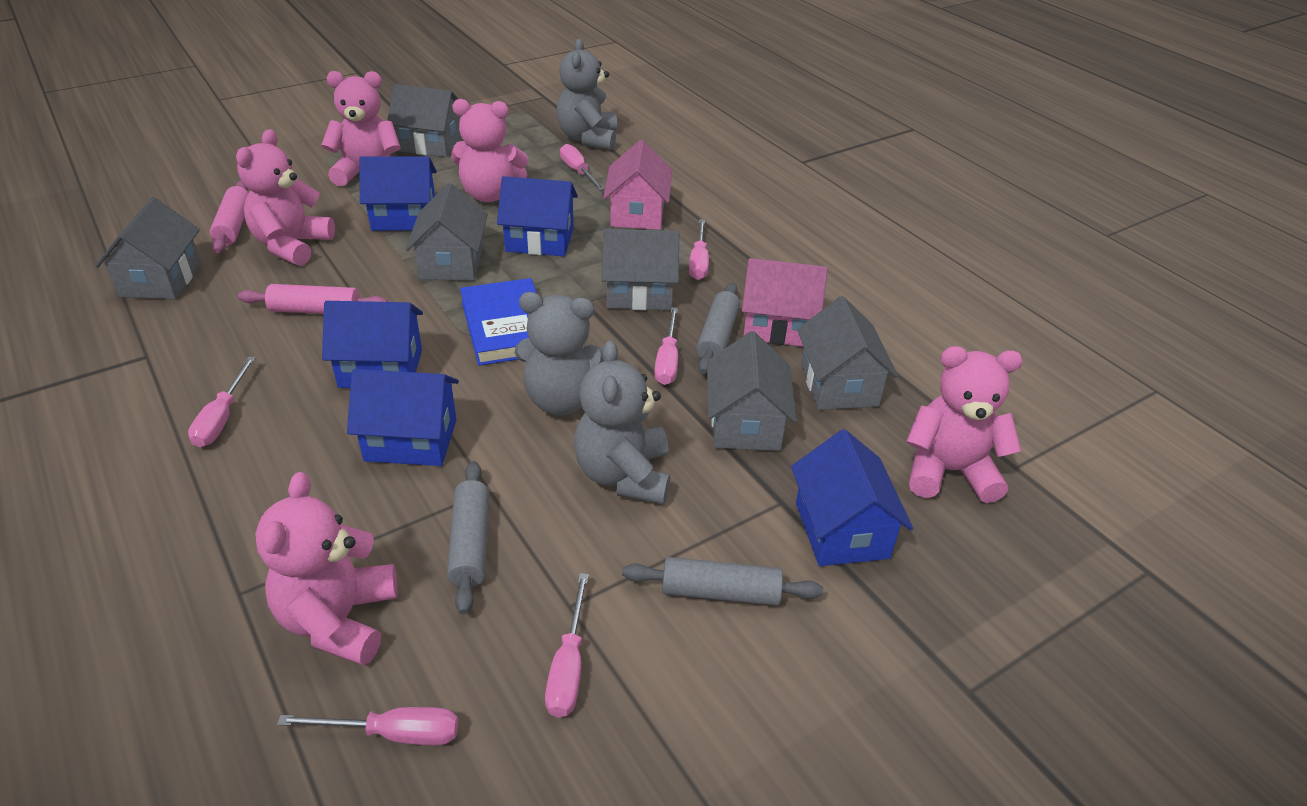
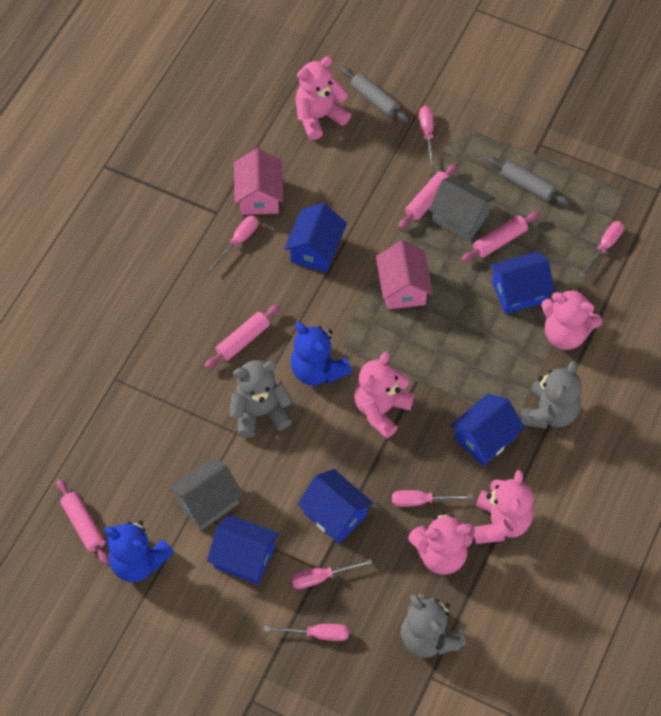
blue book: [460,278,537,366] = 1 -> none = 0
blue teddy bear: none = 0 -> [104,520,174,582] [291,322,352,386] = 2
grey house: [95,197,201,299] [387,84,462,157] [406,183,488,281] [602,229,679,310] [707,331,797,451] [797,296,898,410] = 6 -> [168,457,243,531] [429,176,496,241] = 2
grey rolling pin: [447,461,489,614] [622,557,823,606] [696,283,740,374] = 3 -> [341,67,410,123] [487,157,570,205] = 2
pink rolling pin: [210,181,248,253] [238,284,388,314] = 2 -> [57,479,109,566] [205,304,280,369] [398,163,457,229] [461,211,540,262] = 4

